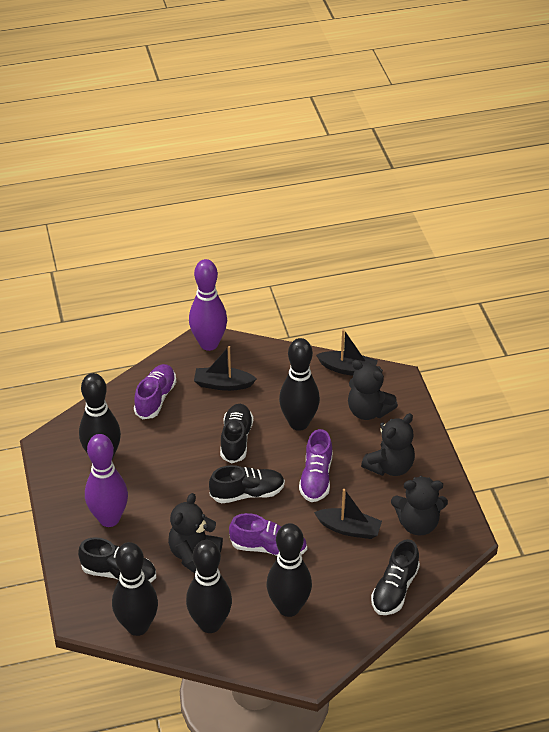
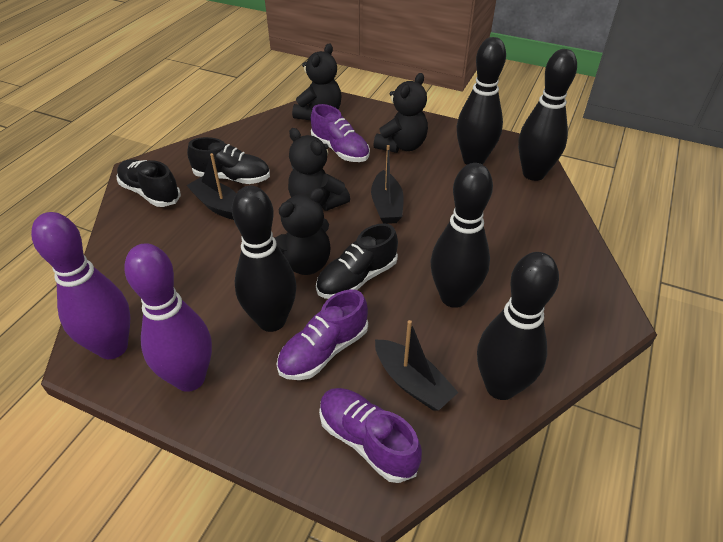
black shoe: [78,537,156,583] [209,465,285,503] [220,404,253,463] [371,539,420,615] = 4 -> [116,159,181,207] [187,137,270,184] [316,223,398,299] = 3

